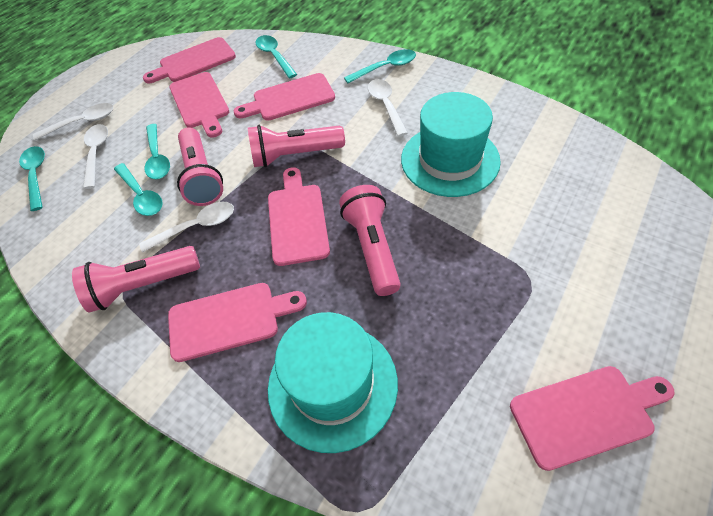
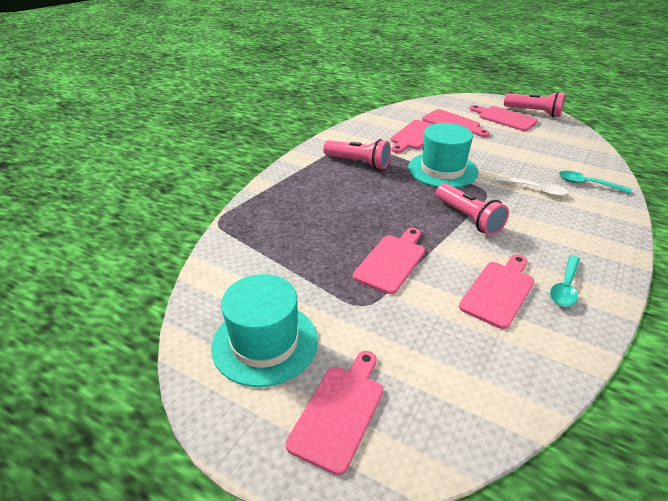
pink flashlight: [72,246,200,312] [177,127,223,206] [248,125,345,167] [339,185,401,296] = 4 -> [323,139,391,169] [436,183,509,235] [504,91,566,117] = 3
turquoise spoon: [19,146,45,211] [114,163,163,216] [145,124,170,179] [256,35,297,78] [344,49,416,83] = 5 -> [550,255,580,307] [559,171,632,194] = 2
white spoon: [33,103,113,140] [83,124,108,189] [139,202,234,253] [368,79,408,137] = 4 -> [496,176,567,196] = 1

